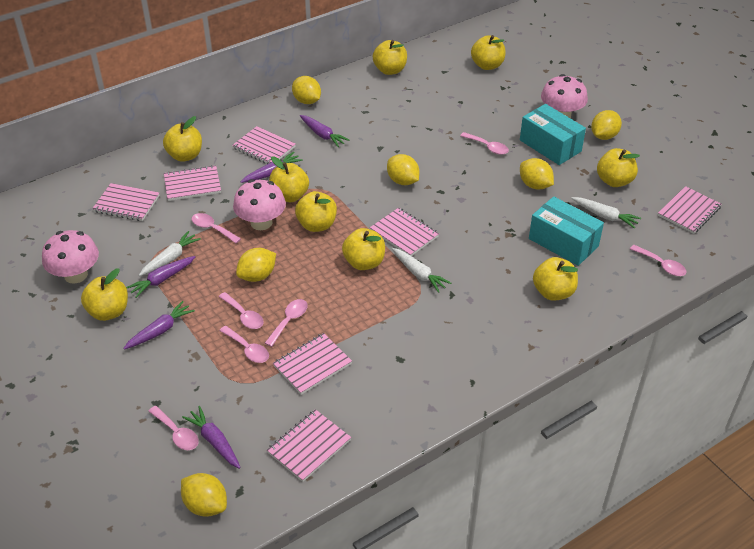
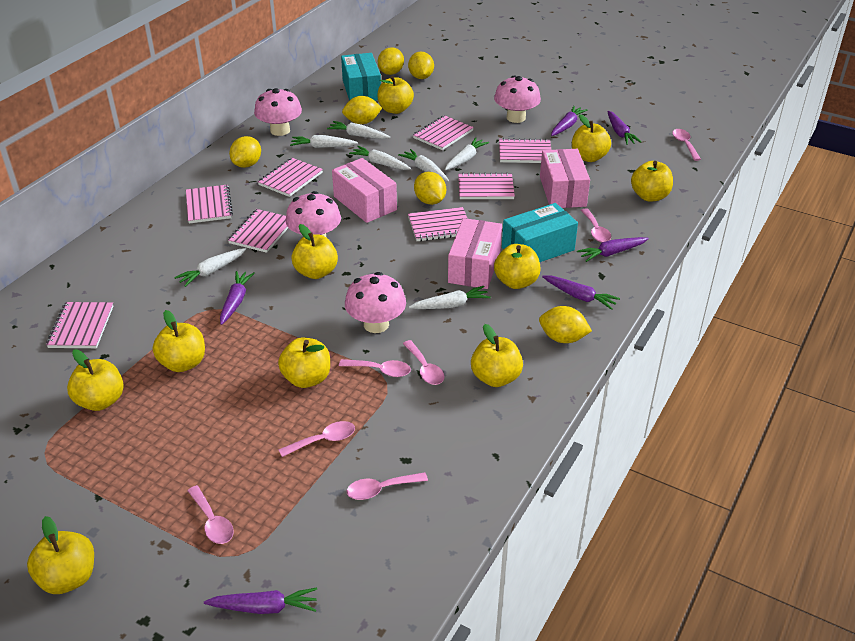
pink box: none = 0 -> [332,158,397,223] [448,218,502,289] [540,149,590,208] = 3
pink mushroom: [42,230,99,283] [233,179,286,230] [541,74,588,118] = 3 -> [254,88,302,136] [285,191,341,238] [345,272,406,333] [494,76,541,123] = 4
pink notebook: [92,183,160,221] [164,165,221,201] [232,126,295,164] [267,409,351,482] [273,333,352,395] [370,208,439,256] [658,186,722,234] = 7 -> [46,302,113,348] [186,185,233,224] [228,209,288,253] [257,158,323,197] [408,207,468,241] [413,115,474,150] [458,172,515,199] [499,138,551,163] = 8
purple carrot: [123,301,195,350] [126,256,195,298] [182,406,240,469] [241,152,303,183] [300,115,349,147] = 5 -> [204,588,317,614] [220,271,255,325] [542,276,620,310] [551,106,587,136] [577,237,649,262] [607,111,641,145] = 6
white carrot: [139,231,201,276] [392,248,451,293] [571,197,641,229] = 3 -> [174,248,246,287] [290,135,358,148] [327,121,390,139] [349,146,411,170] [398,149,449,181] [409,286,491,309] [445,138,489,170] = 7
yellow apple: [81,268,128,321] [163,116,202,162] [269,156,309,202] [295,191,337,232] [342,228,385,270] [373,40,407,75] [471,35,505,70] [533,257,578,301] [597,148,640,187] = 9 -> [27,516,94,594] [67,349,124,411] [153,310,205,372] [278,337,330,388] [291,224,338,279] [378,76,414,114] [471,324,523,387] [494,244,540,289] [572,114,611,162] [631,161,673,201] = 10

